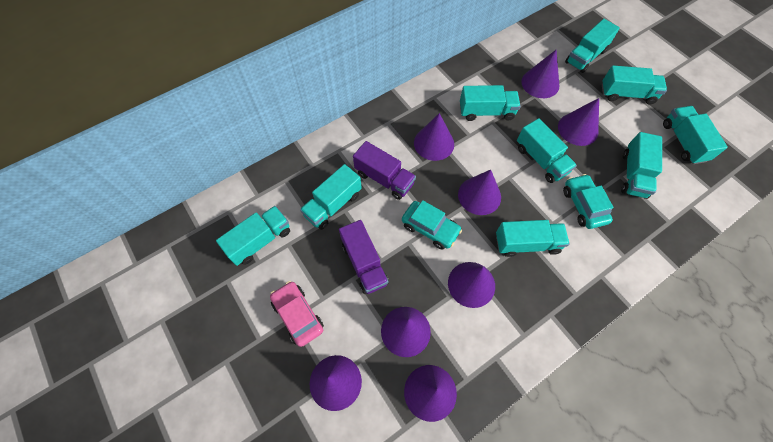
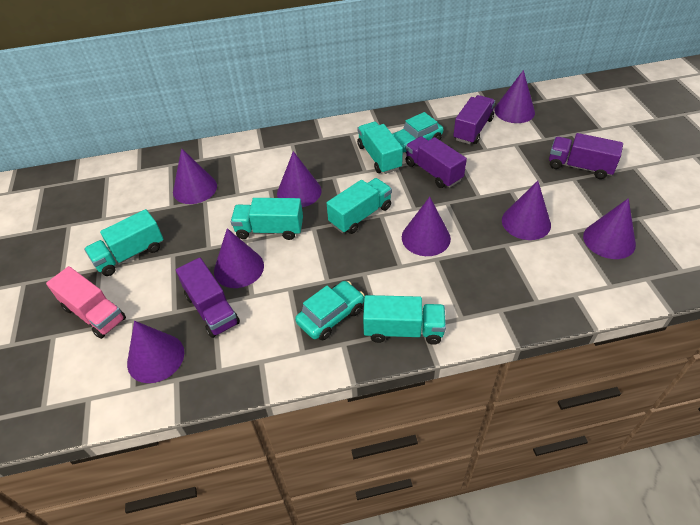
pink car: [270,281,324,347] = 1 -> none = 0
pink truck: none = 0 -> [46,266,126,339] = 1
purple truck: [339,220,389,294] [353,141,416,200] = 2 -> [176,258,240,338] [406,136,467,188] [453,95,495,144] [549,133,623,179] = 4
turquoise truck: [216,206,290,266] [300,164,362,230] [460,85,521,121] [496,220,570,257] [517,118,577,183] [565,19,620,73] [602,65,667,104] [621,132,662,199] [663,106,728,164] = 9 -> [84,209,164,276] [231,198,303,240] [327,178,392,234] [357,122,403,174] [363,295,446,345] = 5

